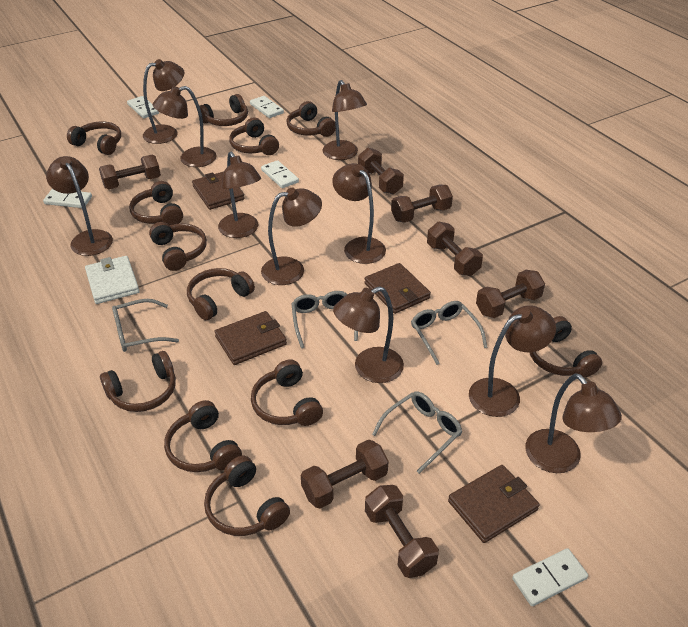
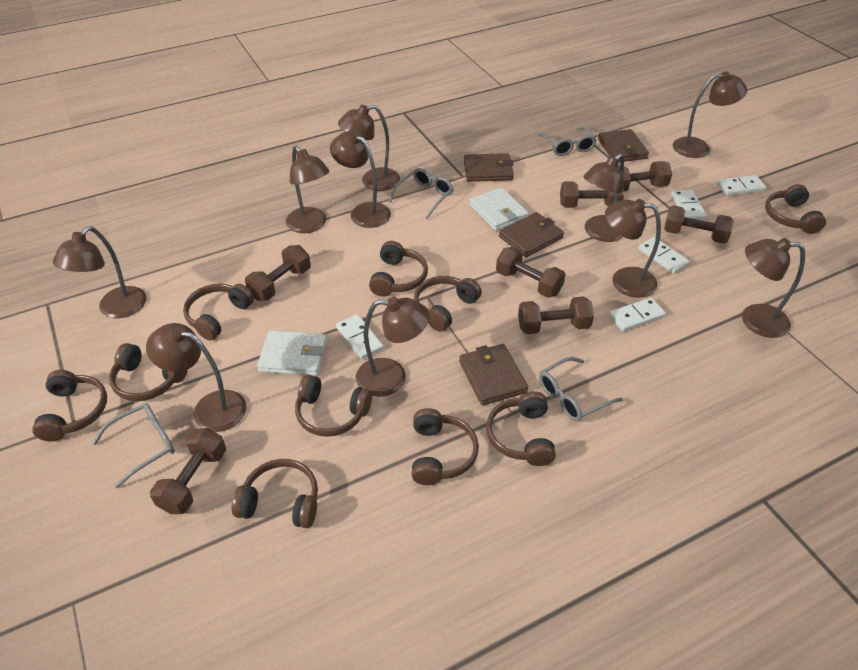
brown headphones: [67,121,121,155] [100,351,176,412] [129,181,183,225] [149,222,207,271] [164,400,242,472] [187,268,255,321] [200,94,248,126] [204,456,290,536] [229,117,279,155] [251,359,323,426] [286,101,336,137] [529,316,602,377] = 12 -> [32,370,107,441] [109,343,188,401] [183,284,254,341] [232,459,318,528] [295,375,372,437] [369,241,428,296] [412,408,479,485] [414,276,482,332] [486,391,556,466] [765,184,826,234] = 10
white wallet: [85,256,139,304] = 1 -> [257,330,327,376] [469,188,529,231] = 2

